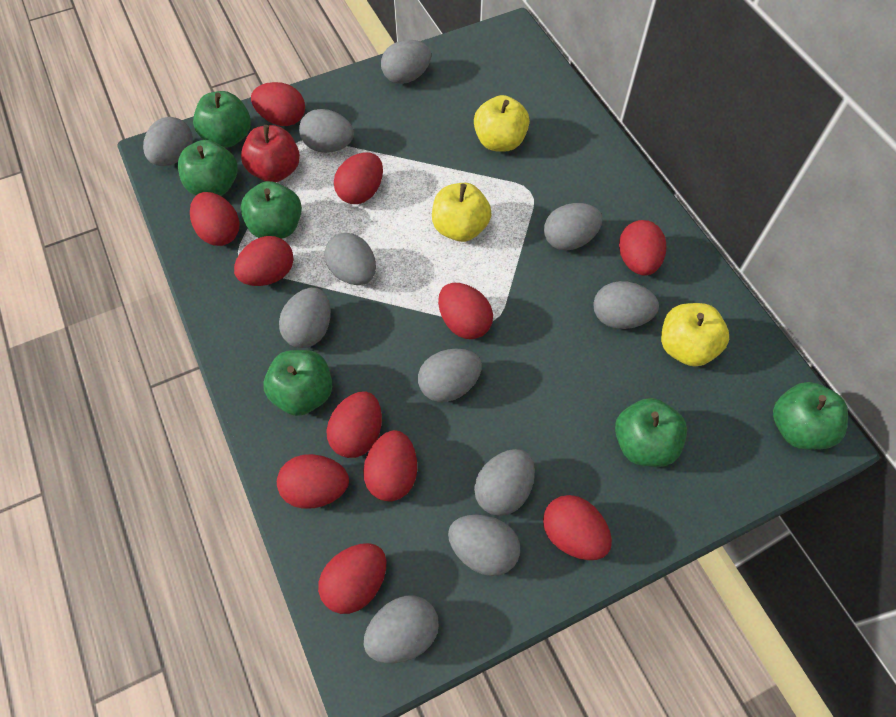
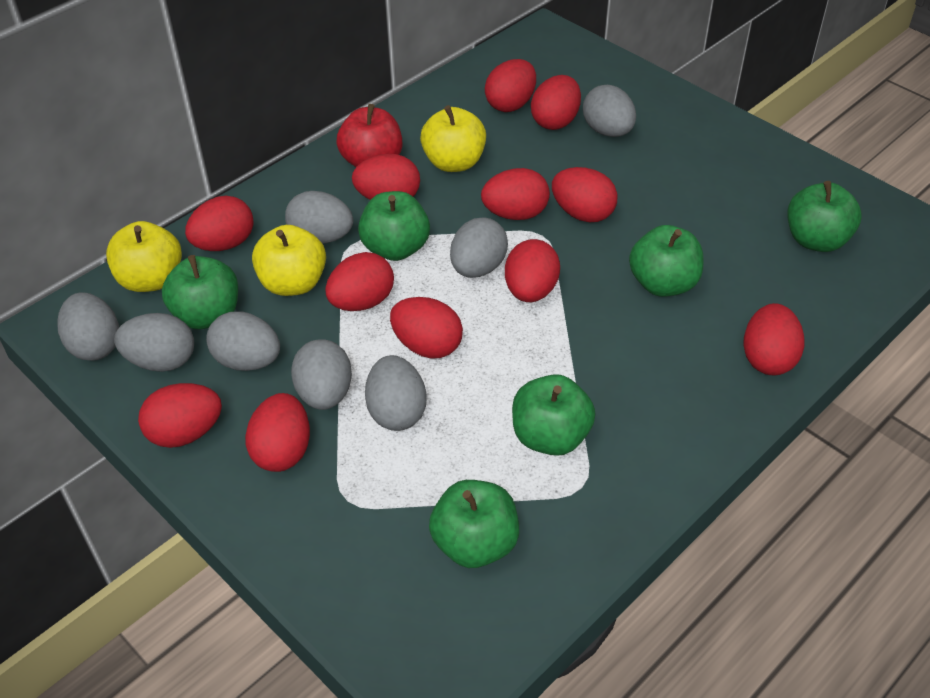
grey egg: [143,117,193,166] [279,288,331,348] [299,109,354,153] [324,233,376,285] [364,596,439,663] [381,40,431,84] [418,349,482,402] [448,515,520,576] [474,449,535,516] [544,203,603,251] [593,281,659,329] = 11 -> [57,292,119,361] [114,313,194,372] [206,312,280,371] [285,191,353,244] [291,339,352,410] [365,355,427,431] [450,217,508,278] [583,85,636,137] = 8
red egg: [190,192,240,246] [234,236,294,286] [251,82,305,126] [277,454,349,509] [318,543,386,614] [326,391,382,458] [334,152,383,204] [363,430,417,501] [438,283,493,339] [543,495,612,560] [619,220,666,276] = 11 -> [138,383,222,448] [185,196,254,251] [245,393,310,472] [325,252,394,311] [352,154,420,200] [390,297,463,359] [481,168,550,220] [485,59,536,112] [505,239,560,302] [531,75,581,130] [552,167,617,222] [743,303,805,376] = 12

